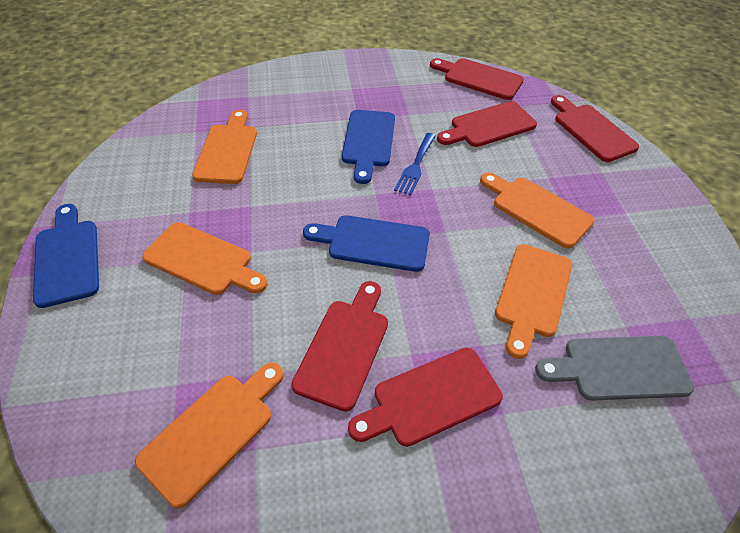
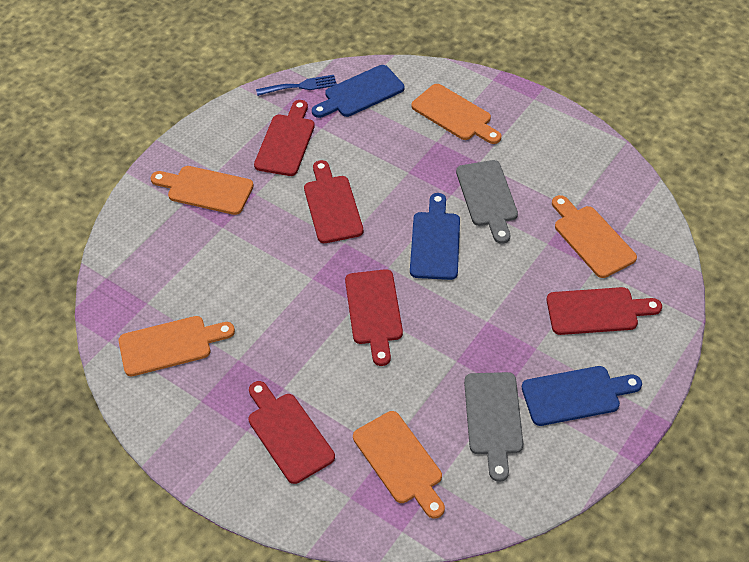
grey cutting board: [535,336,694,401] = 1 -> [456,160,518,244] [464,372,523,482] = 2

